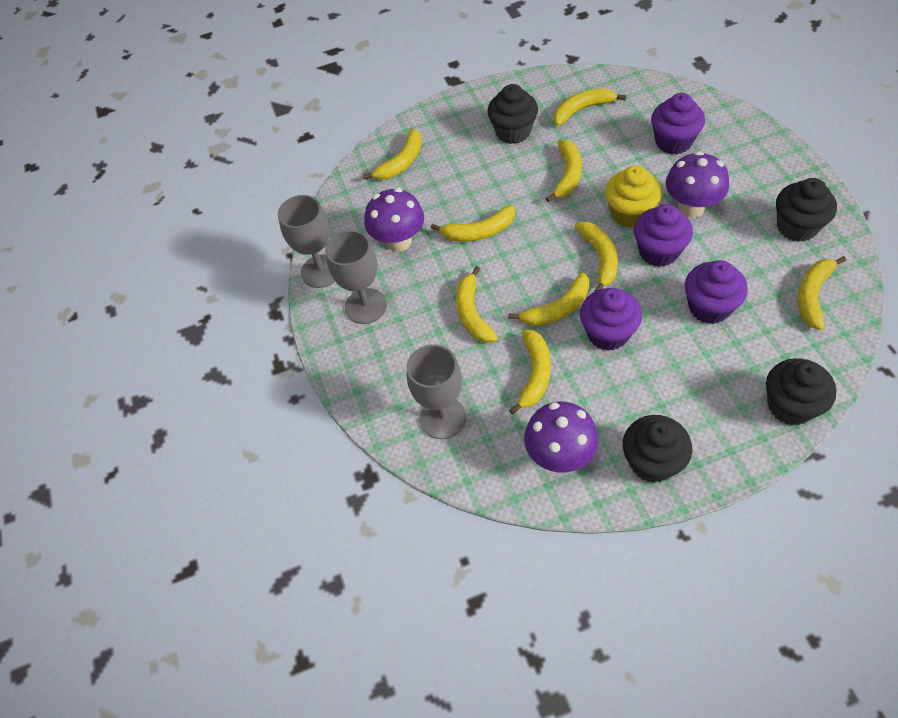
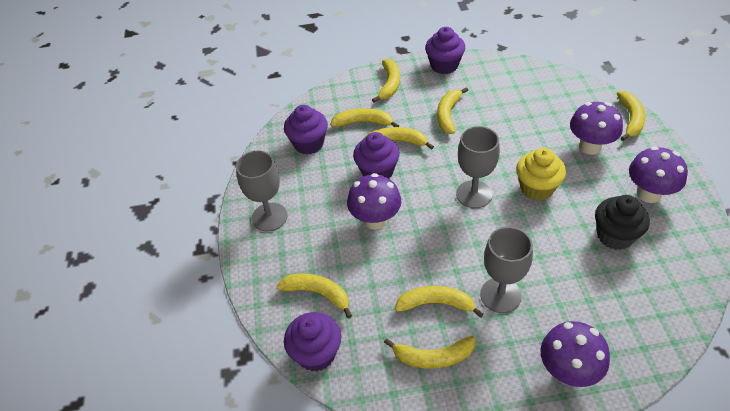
black cupcake: [487,84,538,144] [623,415,692,483] [766,358,836,425] [776,178,837,242] = 4 -> [595,195,650,250] = 1
purple mushroom: [364,188,424,252] [524,402,599,473] [666,151,729,218] = 3 -> [347,173,401,230] [540,321,610,387] [570,102,623,155] [629,146,688,203] = 4
yellow banana: [362,128,422,180] [431,205,515,242] [456,266,498,343] [508,272,589,326] [509,329,551,415] [545,140,582,202] [553,88,626,126] [575,221,618,291] [797,256,846,330] = 9 -> [276,274,352,319] [330,108,399,127] [365,127,434,150] [372,59,400,102] [384,336,476,369] [395,286,484,318] [437,87,468,134] [617,91,646,141] = 8

